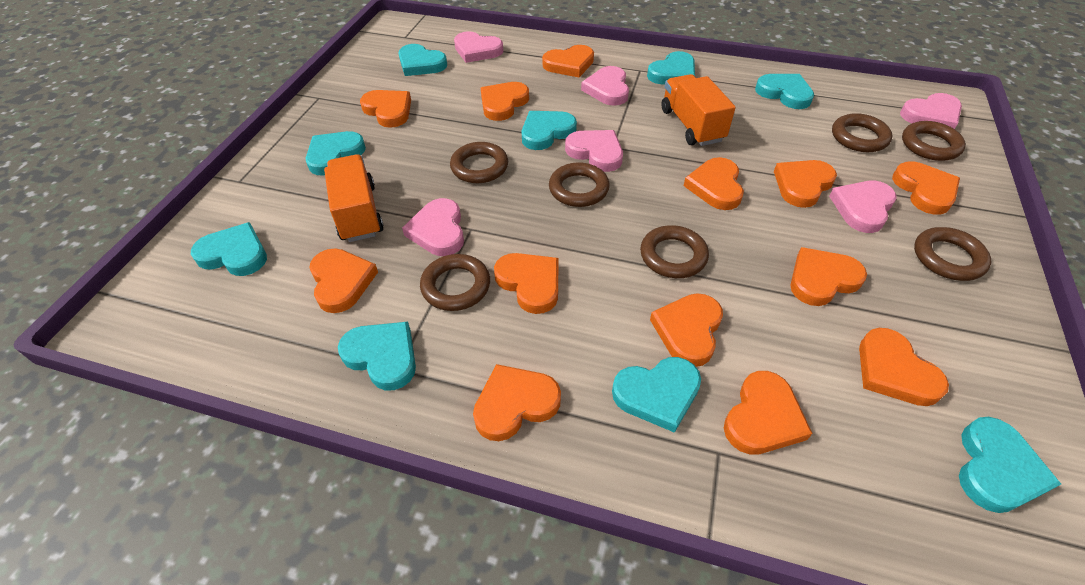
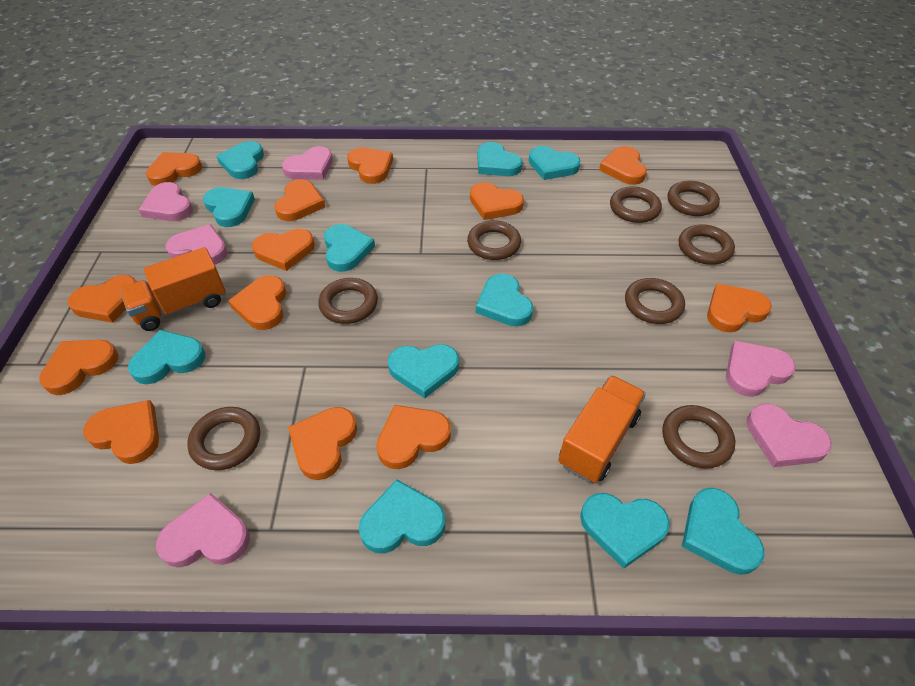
brown ring: [420,254,490,311] [450,142,508,183] [549,162,610,207] [640,225,709,278] [832,113,892,152] [902,121,966,161] [914,227,991,281] = 7 -> [187,407,260,470] [318,278,378,324] [467,220,521,260] [610,186,662,223] [625,278,685,324] [662,405,735,469] [668,181,720,216] [679,224,735,265] = 8
turquoise heart: [191,222,267,276] [306,131,366,176] [338,322,416,390] [398,44,447,76] [522,111,577,150] [612,357,701,433] [647,51,695,84] [755,74,814,109] [959,417,1061,513] = 9 -> [128,330,205,384] [203,187,255,227] [217,141,264,179] [324,224,375,272] [359,479,445,553] [388,344,459,398] [476,274,533,327] [478,142,523,176] [529,146,581,180] [580,493,670,569] [682,488,764,575] = 11

